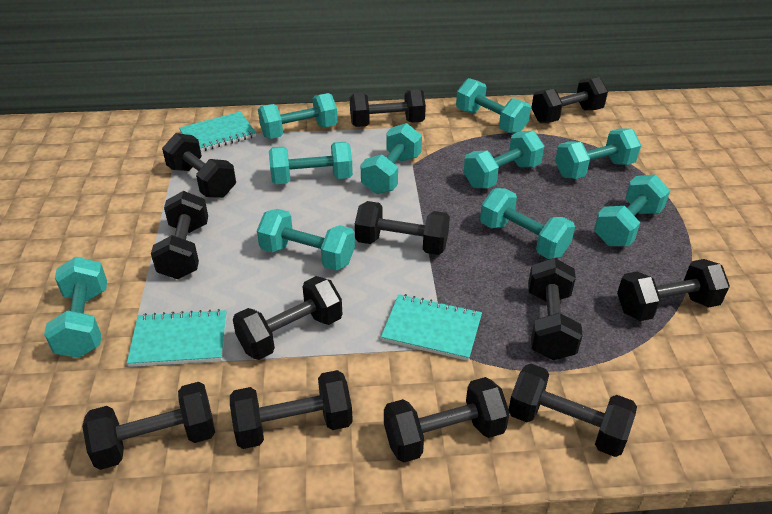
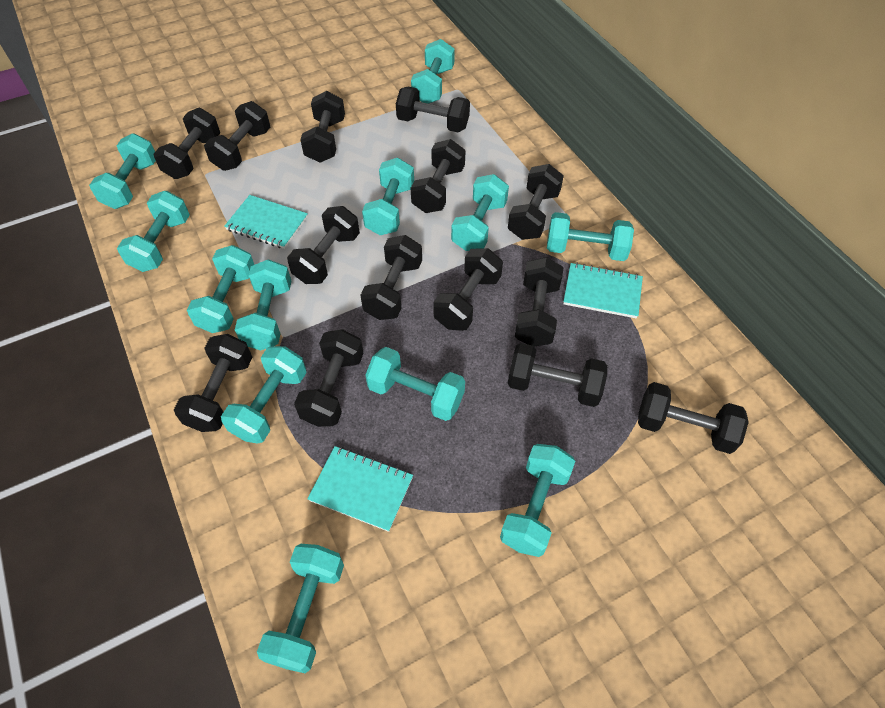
black dumbbell: [82,382,215,470] [151,191,208,279] [162,133,236,198] [230,370,353,449] [233,276,342,360] [350,89,426,127] [355,201,450,255] [384,377,510,463] [509,364,637,457] [528,258,583,360] [531,77,608,123] [617,259,730,321] = 12 -> [153,108,220,179] [174,334,252,432] [204,101,270,171] [287,206,360,284] [294,329,363,427] [300,91,345,163] [360,235,422,320] [396,87,470,133] [411,139,466,213] [433,248,503,331] [508,164,564,240] [508,343,607,407] [515,257,564,347] [638,382,749,454] = 14
turquoise dumbbell: [44,257,107,358] [257,209,355,270] [258,93,338,139] [269,142,353,184] [361,123,422,194] [456,78,531,134] [463,131,544,188] [480,188,575,259] [555,129,641,179] [594,175,670,246] = 10 -> [89,133,156,209] [117,191,190,272] [187,245,254,333] [221,346,307,444] [235,259,291,351] [257,544,344,673] [362,158,414,235] [365,347,465,421] [411,39,455,104] [451,174,509,251] [500,444,575,557] [547,212,634,261] = 12

